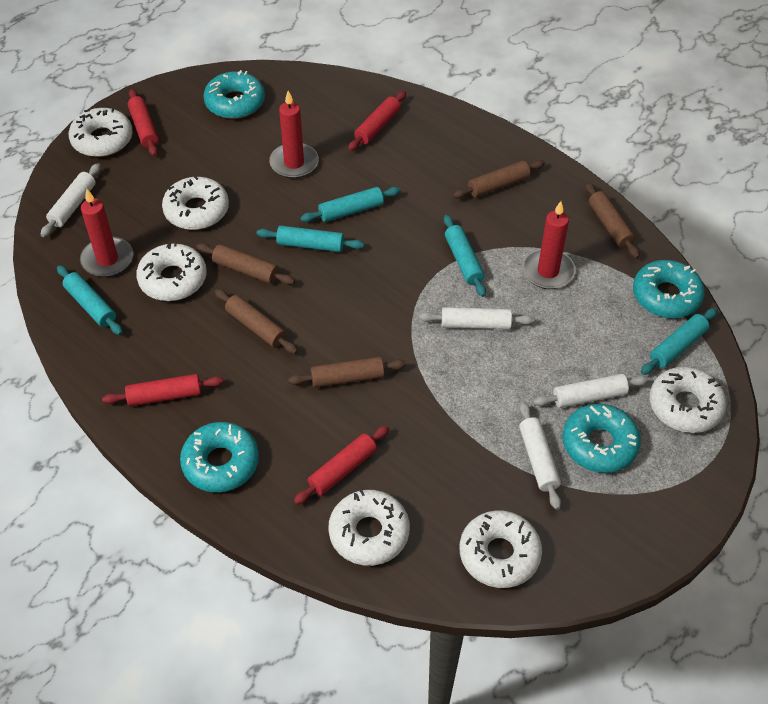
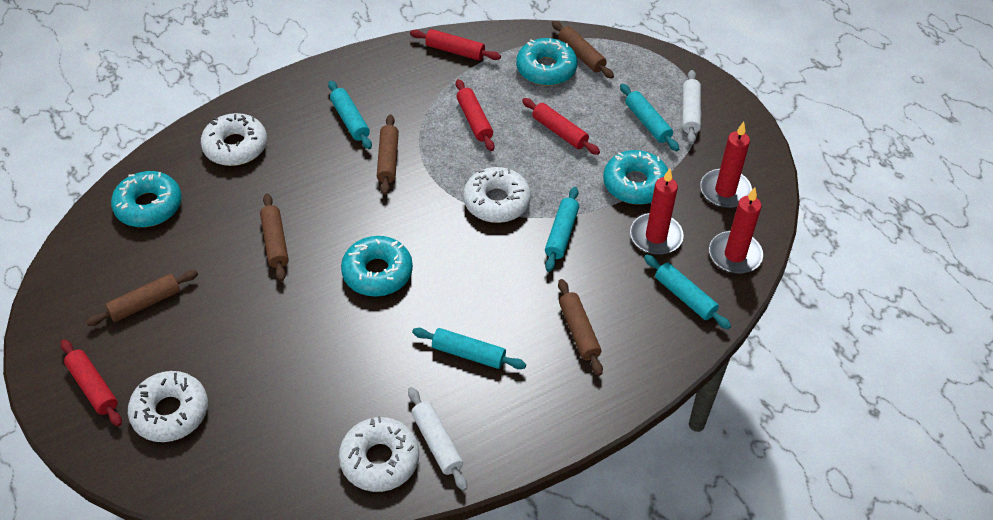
white donut: [69,108,133,157] [136,242,207,301] [162,175,229,230] [328,490,410,566] [460,510,542,588] [650,367,726,433] = 6 -> [128,371,208,442] [201,113,267,166] [339,416,419,492] [463,167,531,223] = 4
white rolling pin: [41,163,101,237] [419,307,534,329] [519,402,561,510] [533,374,648,408] = 4 -> [408,387,467,491] [682,70,701,144] = 2

